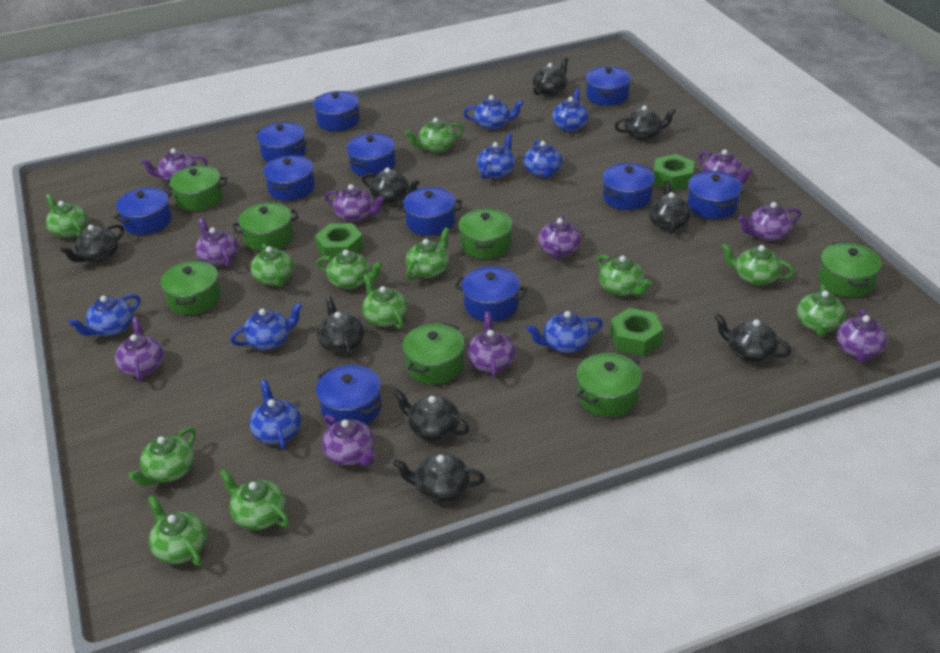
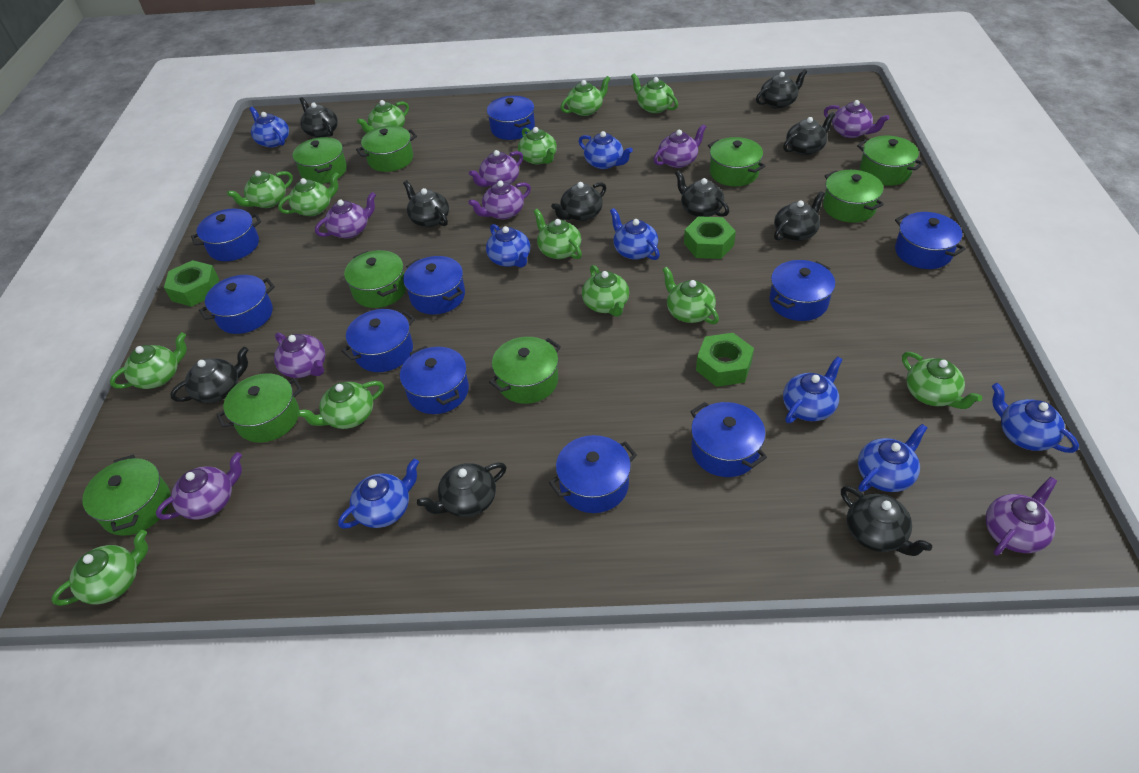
black teapot: [60,224,124,263] [317,296,364,357] [362,168,419,204] [393,389,470,441] [393,454,485,502] [533,58,569,96] [615,105,676,141] [649,180,691,234] [714,314,791,362] = 9 -> [170,347,248,403] [300,97,338,138] [403,180,449,227] [417,463,506,517] [551,182,606,221] [675,170,729,217] [756,69,807,109] [774,191,825,241] [783,112,835,155] [841,486,932,556] = 10
blue pot: [113,187,172,235] [256,122,307,163] [263,155,315,201] [313,91,360,131] [316,365,381,425] [346,133,396,176] [397,187,462,236] [454,266,527,322] [586,66,631,106] [602,163,655,210] [688,171,742,219] = 11 -> [191,209,261,261] [199,275,275,334] [341,309,415,372] [400,346,469,414] [403,256,465,315] [487,96,535,140] [549,435,637,513] [690,402,767,477] [769,260,835,321] [895,212,966,269] = 10
green pot: [160,260,221,315] [164,165,228,211] [232,202,299,252] [402,322,465,384] [458,208,513,259] [576,353,642,417] [819,242,882,297] = 7 -> [82,455,170,536] [216,373,302,443] [293,137,347,184] [344,250,406,308] [356,126,417,172] [489,337,561,404] [708,137,765,186] [823,170,884,223] [857,136,924,186] = 9
green teapot: [46,194,88,238] [128,427,196,487] [148,495,207,566] [219,469,289,530] [250,243,294,287] [317,250,383,289] [362,274,408,329] [405,118,464,153] [406,227,450,280] [597,255,652,296] [721,243,795,286] [797,284,846,336] = 12 -> [51,530,148,606] [110,332,187,389] [227,170,293,208] [278,172,339,216] [297,381,384,429] [357,100,409,133] [518,127,557,165] [533,209,582,259] [561,76,610,116] [582,265,629,317] [631,74,678,113] [662,267,719,324] [902,352,982,409] = 13
purple teapot: [115,317,164,382] [141,148,207,181] [195,218,238,267] [322,415,375,466] [324,184,385,222] [467,312,515,378] [538,214,581,259] [698,149,753,184] [738,202,801,241] [836,308,887,363] = 10 -> [156,452,242,520] [274,333,325,378] [315,192,376,238] [468,180,531,219] [469,150,523,187] [653,124,706,168] [824,100,889,138] [985,477,1057,556] = 8

